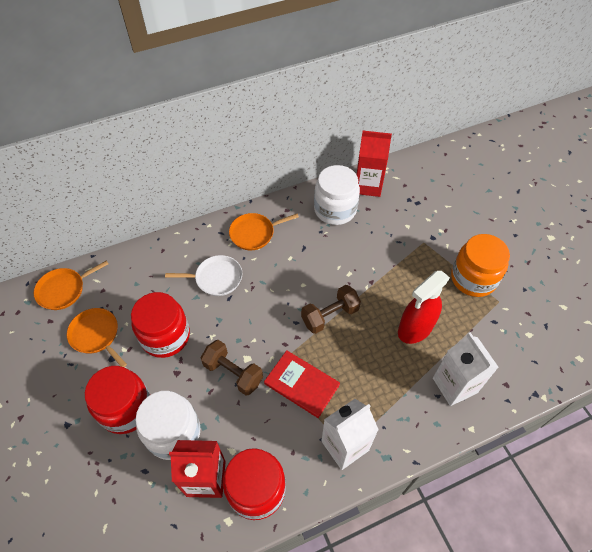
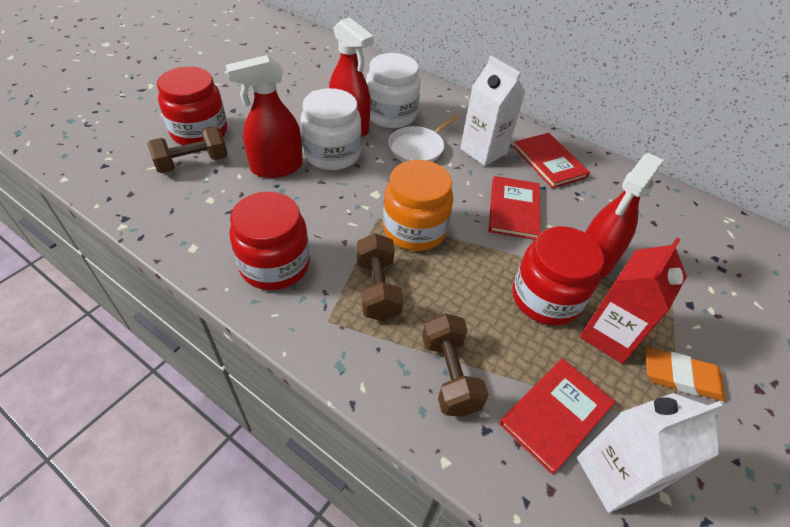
brown dumbbell: [201,340,263,396] [301,285,361,334] = 2 -> [147,126,228,173] [357,233,403,321] [422,313,489,417] = 3
orange eraser: none = 0 -> [646,347,726,401] = 1
orange pan: [34,260,108,310] [67,308,127,367] [229,213,299,250] = 3 -> none = 0
red book: [264,350,340,418] = 1 -> [489,176,540,240] [499,358,615,475] [513,133,590,189] = 3
red carton: [169,440,226,498] [357,131,392,197] = 2 -> [580,238,687,364] = 1
red spray bottle: [398,271,450,344] = 1 -> [226,55,303,178] [329,17,374,137] [585,153,664,279] = 3

